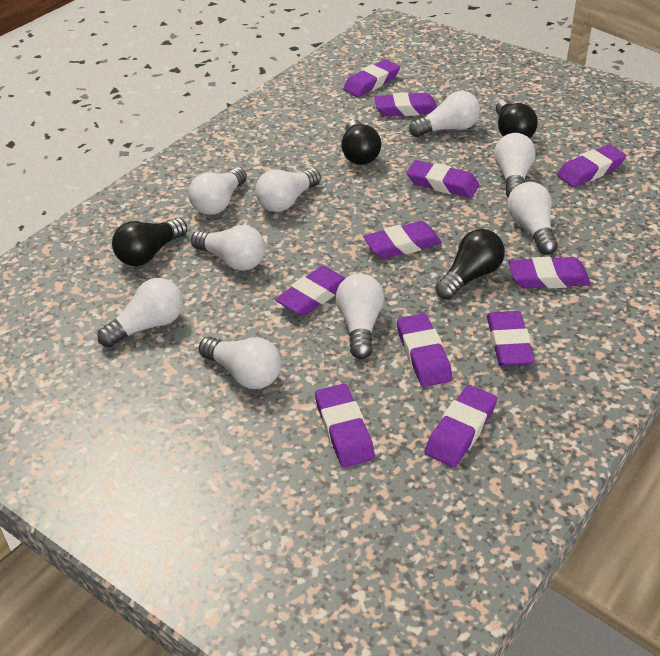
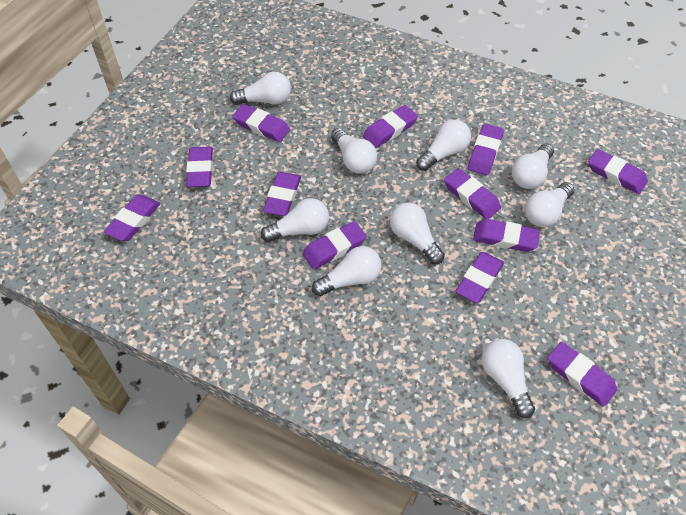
black light bulb: [112,218,187,266] [341,120,381,165] [435,229,505,300] [496,99,538,138] = 4 -> none = 0
purple eraser: [275,266,345,316] [315,384,375,468] [343,60,400,97] [363,221,442,259] [374,92,437,117] [397,313,452,387] [406,160,479,198] [425,385,497,467] [487,311,535,366] [509,257,591,289] [557,144,626,187] = 11 -> [104,195,160,241] [186,146,213,187] [232,104,290,142] [263,172,301,216] [302,221,367,270] [363,105,418,148] [444,168,501,219] [456,252,504,303] [468,124,504,175] [473,219,540,252] [548,342,617,407] [588,149,648,194] = 12

